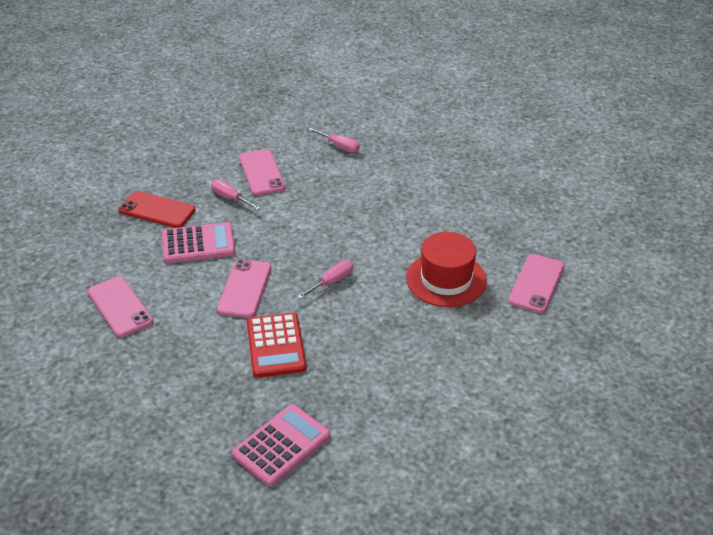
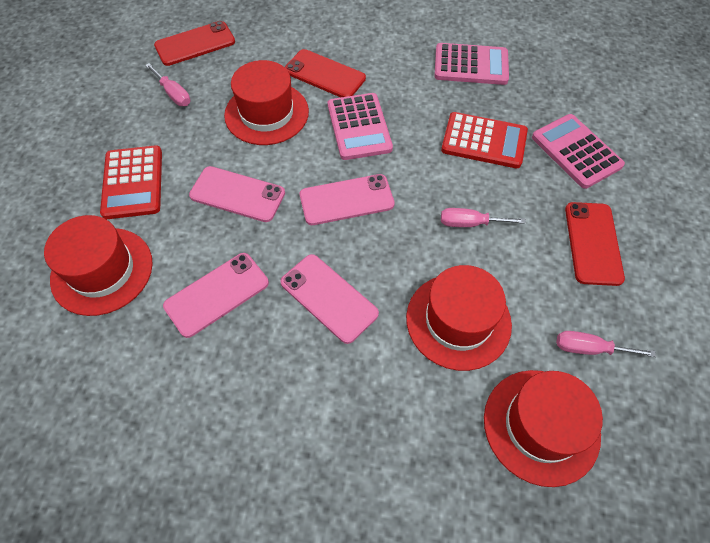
pink calculator: [162,222,235,263] [232,404,330,487] = 2 -> [328,93,393,160] [434,43,509,85] [532,114,625,189] = 3
red calculator: [247,313,306,378] = 1 -> [100,145,162,219] [441,112,528,168] = 2
red hat: [406,232,487,307] = 1 -> [44,215,153,316] [224,60,309,145] [406,265,512,371] [484,370,603,487] = 4
red phone: [119,191,195,228] = 1 -> [154,21,235,66] [285,49,366,97] [565,202,625,286] = 3

